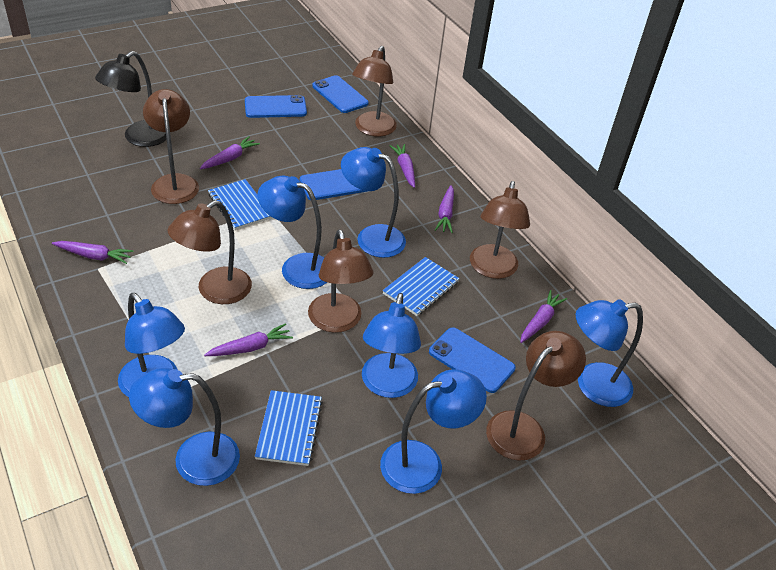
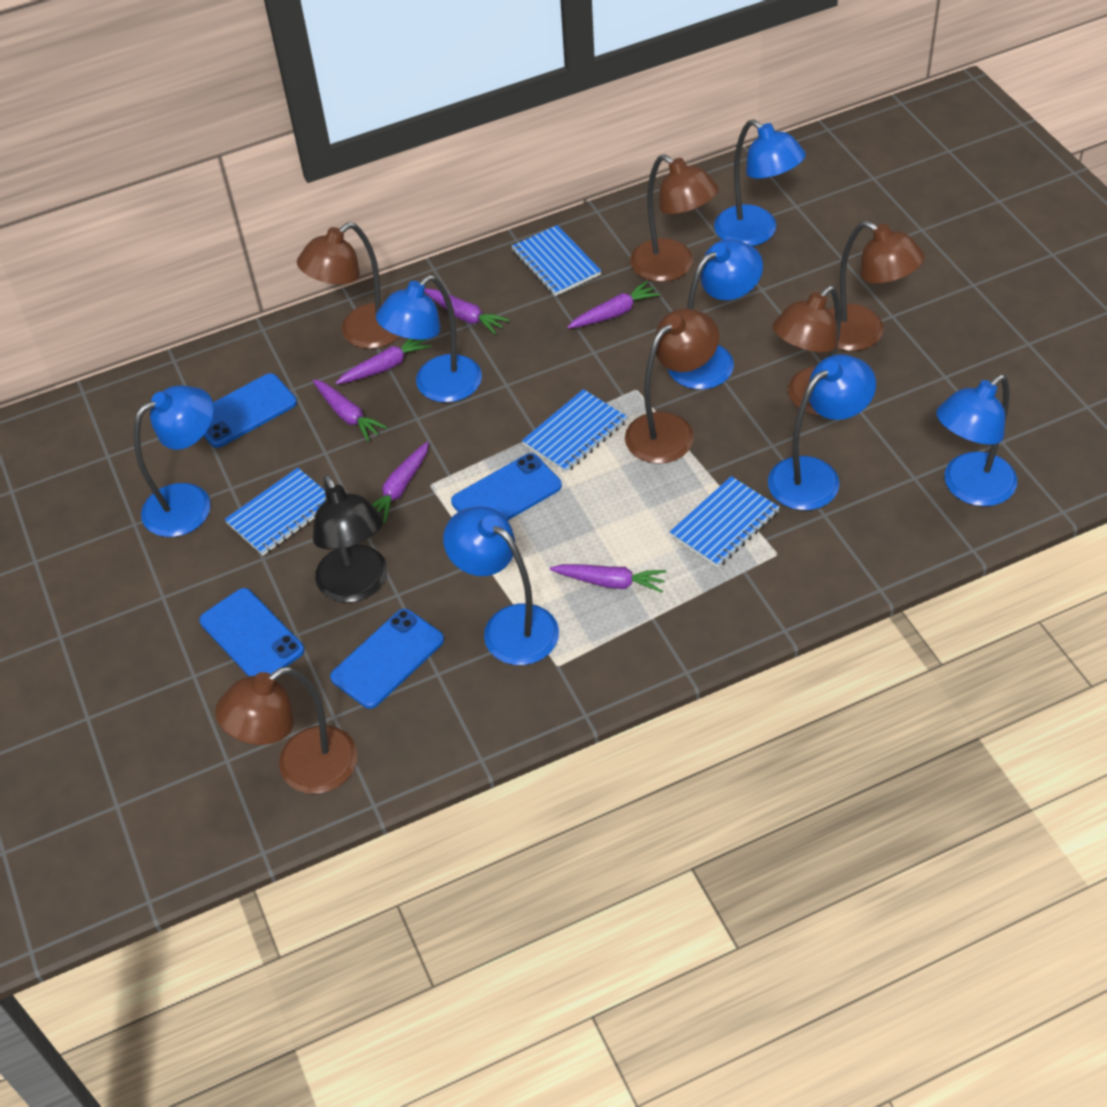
blue notebook: [208,179,272,230] [255,390,323,466] [383,257,460,316] = 3 -> [225,468,326,555] [512,225,601,296] [522,389,627,473] [670,476,780,568] = 4

